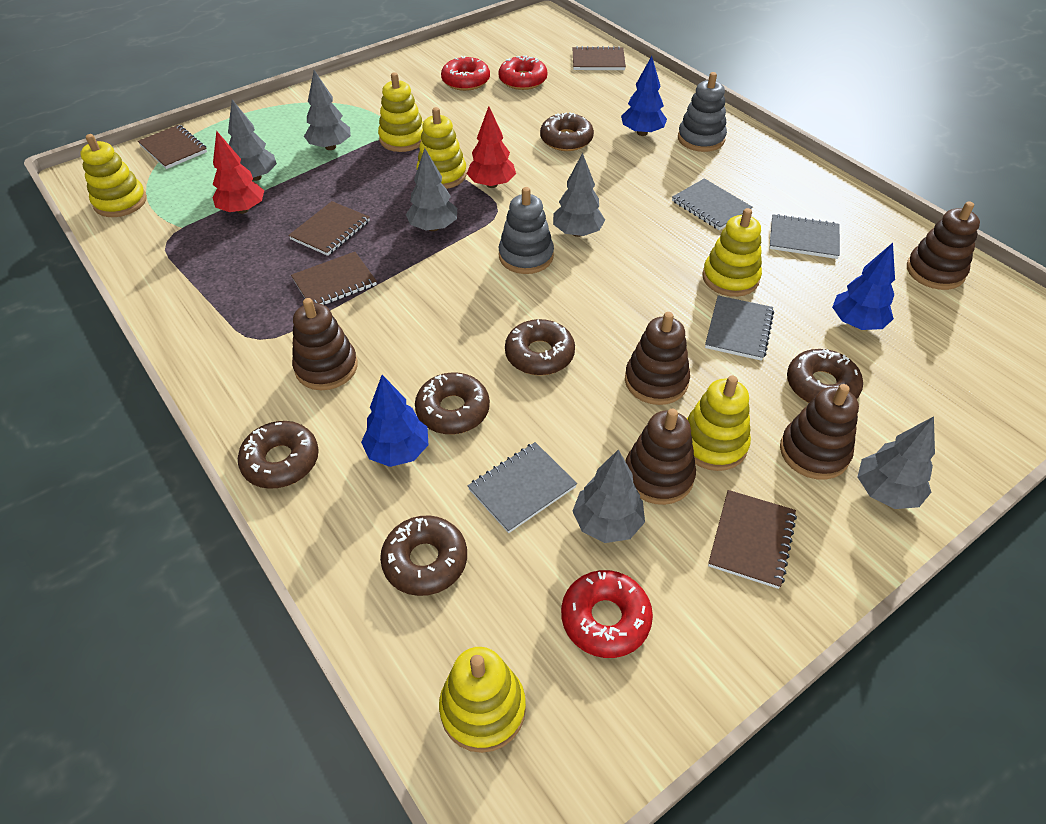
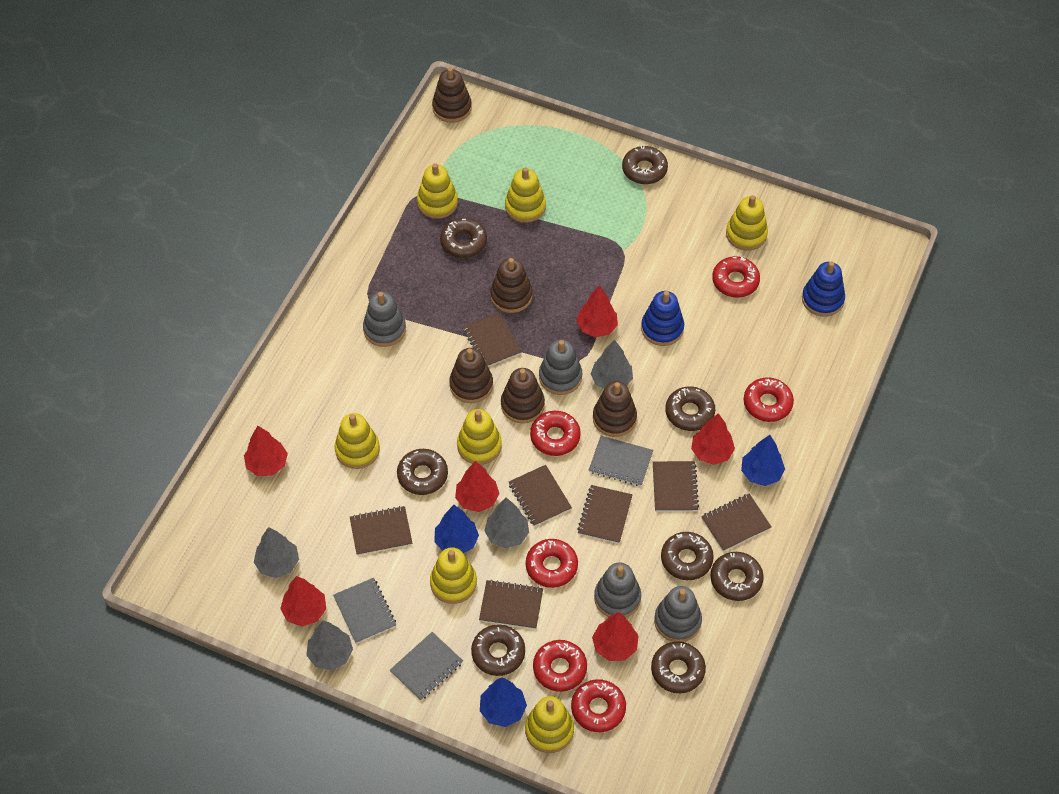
blue stacking toy: none = 0 -> [641,291,684,346] [802,261,845,317] = 2
brown donut: [238,421,319,489] [380,515,467,596] [415,372,490,434] [505,319,575,375] [540,112,594,151] [787,349,863,403] = 6 -> [397,449,448,495] [440,218,487,258] [471,624,525,676] [622,146,668,184] [651,641,706,694] [661,532,714,580] [665,386,715,431] [710,552,764,601] = 8
brown notebook: [138,125,207,169] [288,201,370,256] [291,252,377,305] [572,46,626,70] [708,490,797,589] = 5 -> [350,506,413,556] [463,313,522,367] [479,580,543,629] [509,465,572,527] [577,485,633,544] [653,461,699,512] [701,494,772,552] = 7
grey notebook: [468,442,577,533] [672,178,753,230] [705,295,774,361] [769,214,840,259] = 4 -> [333,578,396,644] [390,632,463,701] [589,436,653,486] = 3
grey stacking toy: [499,187,554,274] [678,72,727,152] = 2 -> [363,292,406,347] [539,340,582,395] [594,562,641,618] [654,586,702,642] = 4
grey tree: [228,99,277,181] [304,70,351,150] [406,148,457,231] [553,153,605,237] [572,449,645,543] [857,416,935,509] = 6 -> [254,527,299,578] [306,621,353,670] [484,497,529,548] [591,339,633,389] = 4
red donut: [441,56,490,91] [498,55,547,90] [561,570,653,658] = 3 -> [526,539,578,588] [530,411,581,456] [533,640,587,692] [571,679,626,732] [712,256,760,298] [744,377,794,422] = 6
red tree: [212,130,264,214] [467,106,516,188] = 2 -> [244,426,288,476] [280,576,326,627] [455,461,499,512] [576,285,618,337] [592,612,639,661] [691,413,735,465] = 6
yellow stacking toy: [80,134,147,217] [378,72,423,152] [417,107,467,189] [439,647,526,753] [687,376,751,471] [702,208,762,297] = 6 -> [335,413,380,469] [417,163,458,219] [430,547,477,604] [457,409,502,465] [505,167,546,223] [525,696,574,753] [726,195,768,251] = 7

